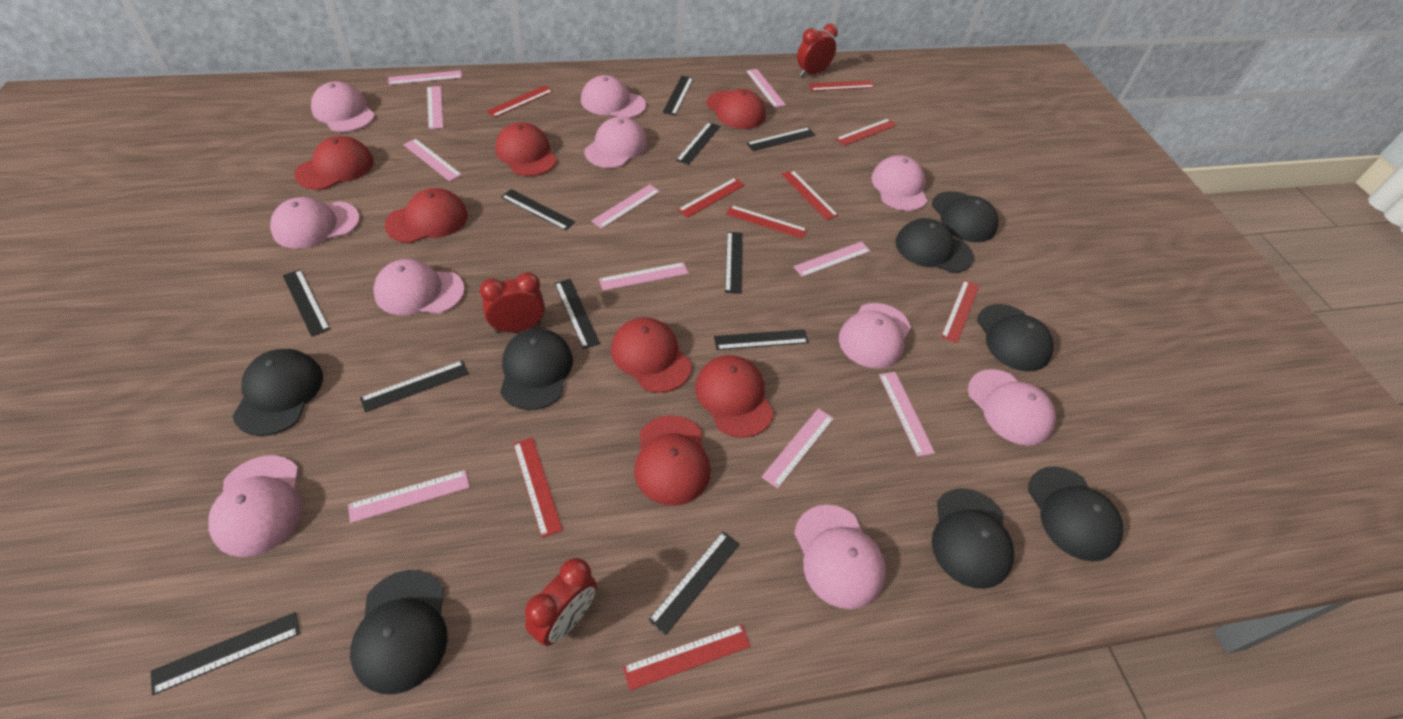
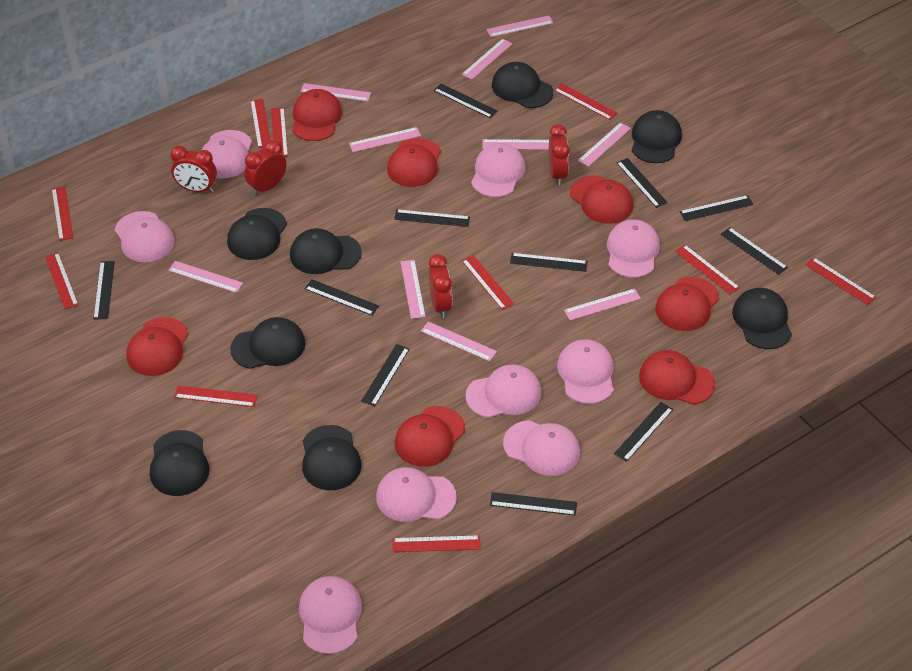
pink cap: [208,455,302,557] [270,197,360,249] [311,82,375,132] [373,259,465,315] [581,75,646,118] [585,117,647,168] [794,505,886,609] [839,303,911,369] [871,155,927,211] [968,369,1056,446] = 10 -> [115,211,175,262] [202,130,252,178] [299,576,362,654] [376,467,457,522] [465,364,542,418] [471,143,526,197] [503,420,580,476] [557,339,614,404] [607,219,660,278] = 9
red clock: [480,272,545,333] [525,558,597,646] [797,24,838,77] = 3 -> [170,145,217,192] [244,140,286,196] [429,254,452,318] [549,124,570,185] = 4
red ruler: [486,86,553,118] [513,438,563,538] [623,624,751,691] [677,178,745,218] [726,205,807,239] [781,170,839,220] [808,80,875,91] [836,119,897,146] [941,280,979,343] = 9 -> [45,253,79,309] [52,186,73,241] [174,386,257,407] [250,99,270,148] [271,108,288,157] [392,535,481,552] [462,255,514,310] [554,83,617,120] [675,245,740,295] [805,257,876,305] = 10

